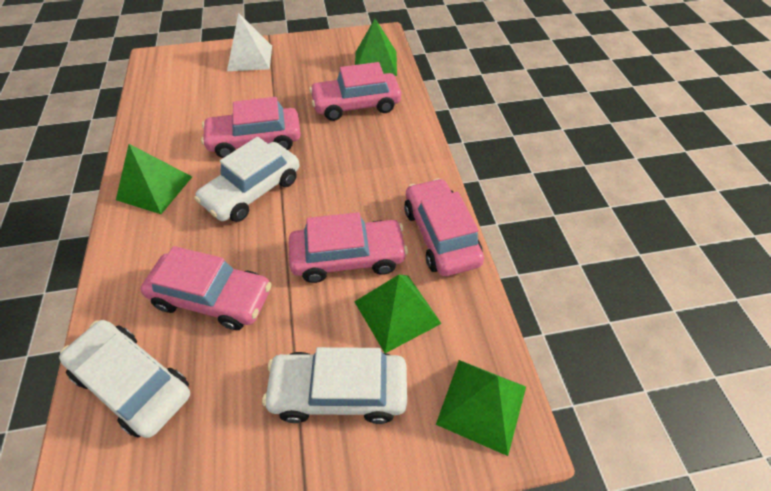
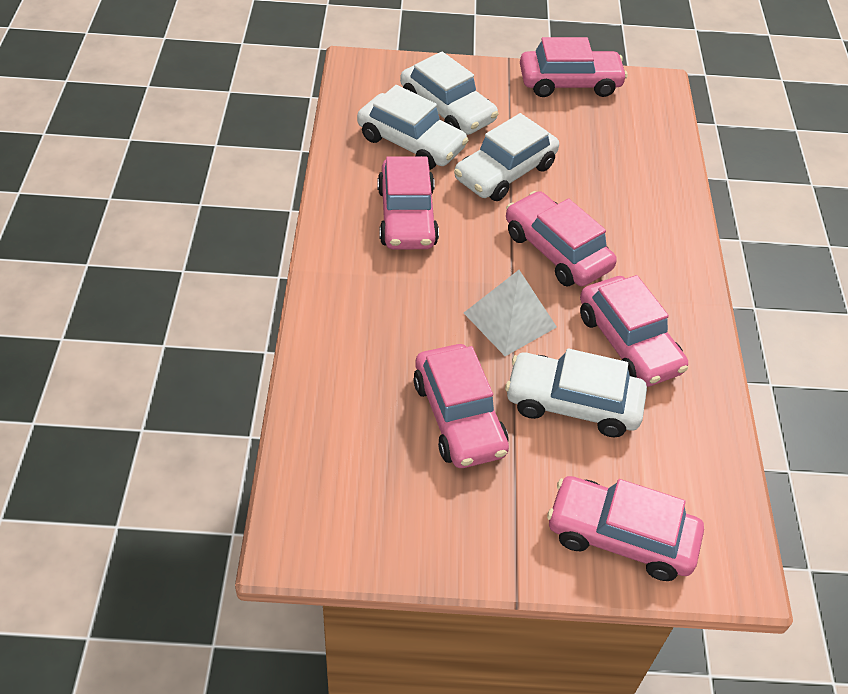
green pyramid: [116,144,192,214] [354,275,442,353] [355,19,397,76] [436,360,526,456] = 4 -> none = 0
pink car: [140,246,272,330] [201,97,301,158] [289,212,408,283] [309,62,401,121] [404,178,484,276] = 5 -> [377,156,439,250] [414,344,509,468] [506,191,617,286] [520,37,628,97] [547,476,704,581] [580,275,688,387] = 6
white car: [59,320,190,438] [194,137,299,222] [262,347,407,424] = 3 -> [357,85,468,170] [400,52,498,135] [454,113,559,201] [505,348,647,437] = 4

